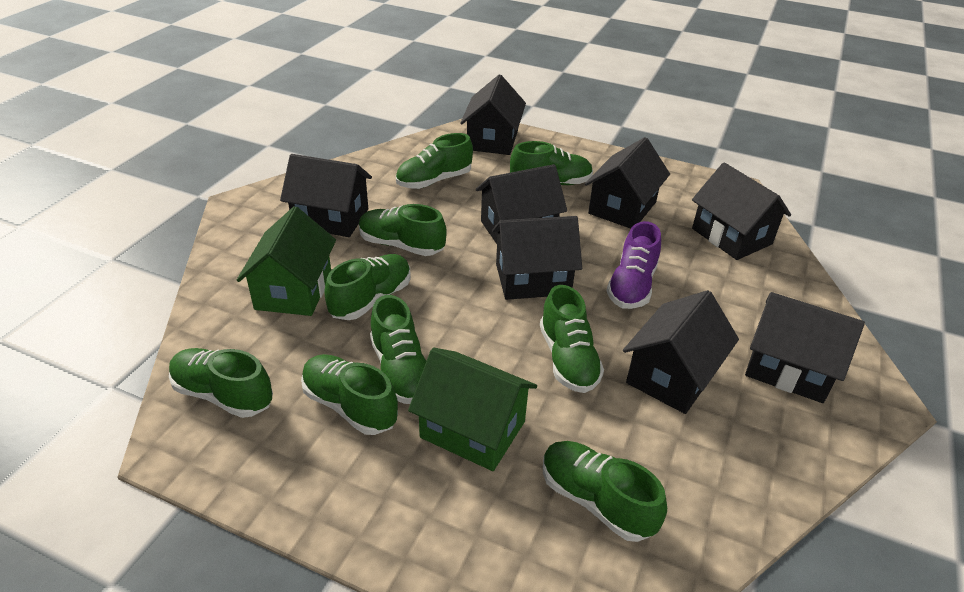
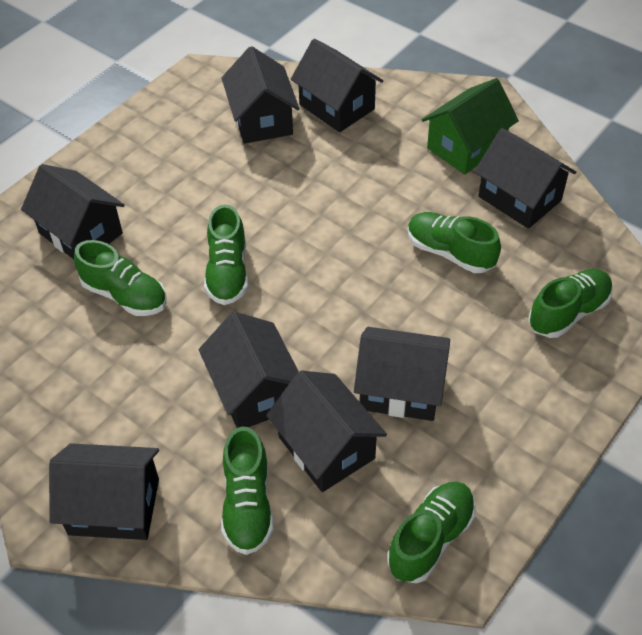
green house: [237,206,336,316] [408,347,537,471] = 2 -> [422,78,519,174] = 1
green shoe: [169,348,273,418] [301,354,398,435] [324,254,411,320] [359,204,447,256] [370,295,426,404] [396,133,473,189] [510,141,593,185] [540,285,604,393] [543,441,667,542] = 9 -> [74,240,167,316] [204,204,248,305] [221,426,274,555] [387,482,476,583] [408,212,501,273] [528,269,613,338] = 6
purple shoe: [606,221,661,309] = 1 -> none = 0

